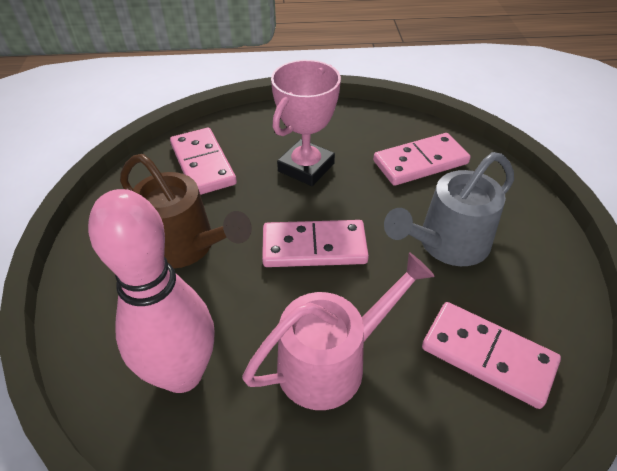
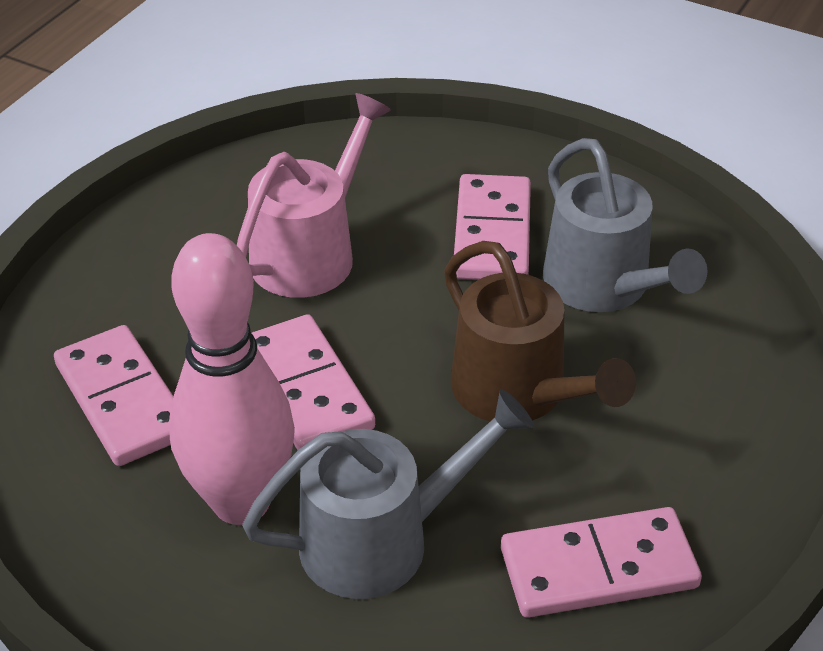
grey watering can: [384,152,514,266] = 1 -> [242,390,534,599] [543,138,708,312] = 2
pink trophy: [271,60,341,186] = 1 -> none = 0

